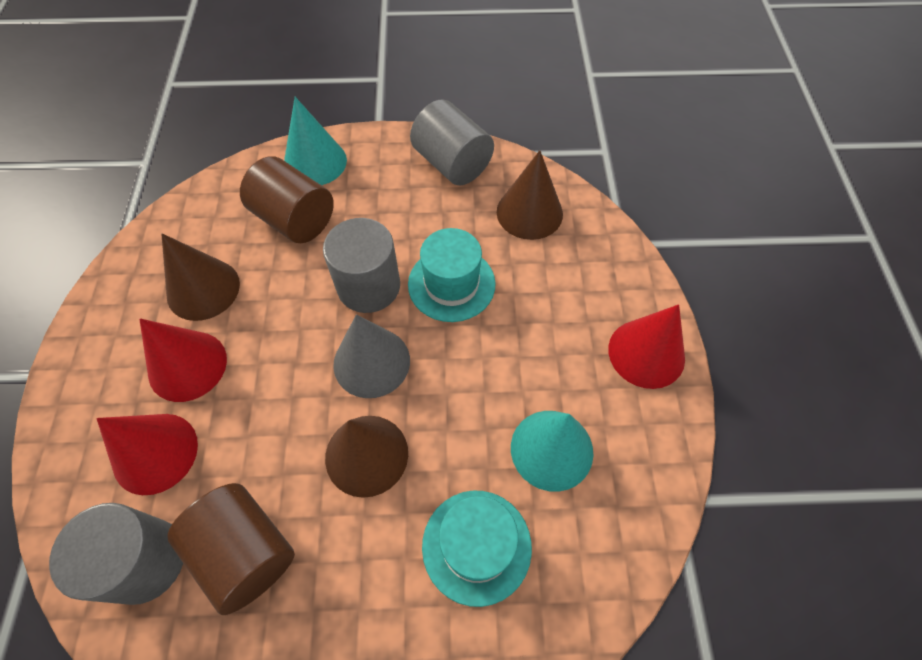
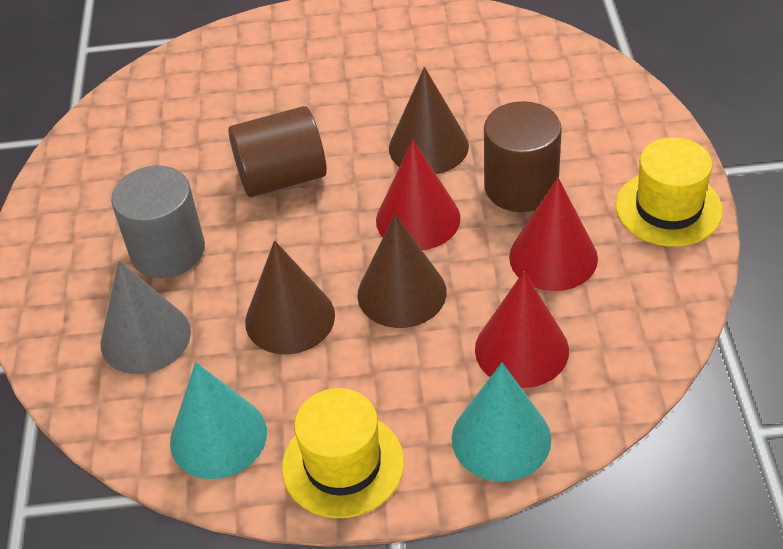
grey cylinder: [49,503,183,605] [323,218,400,313] [410,100,494,185] = 3 -> [111,165,205,278] = 1
turquoise hat: [408,228,496,322] [422,491,532,607] = 2 -> none = 0
yellow hat: none = 0 -> [282,388,404,518] [616,138,723,247] = 2

